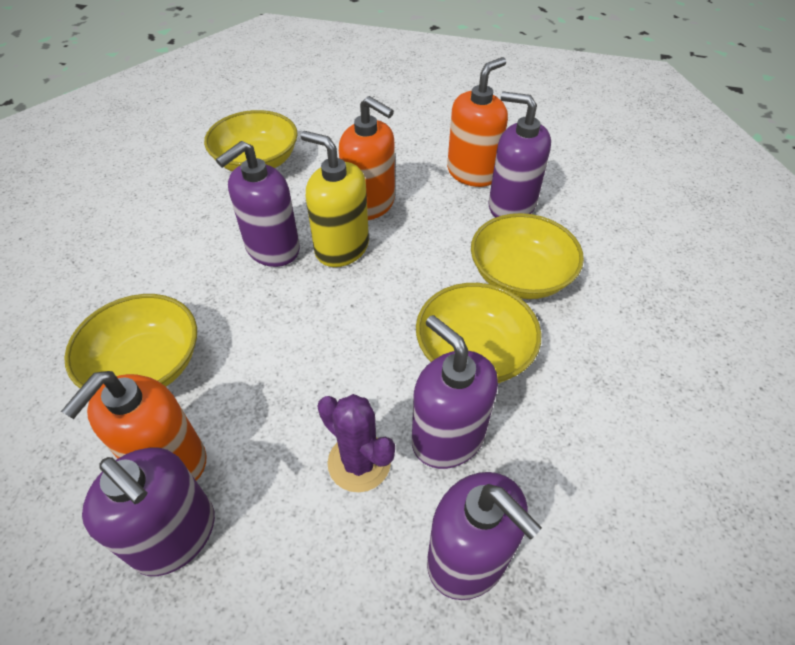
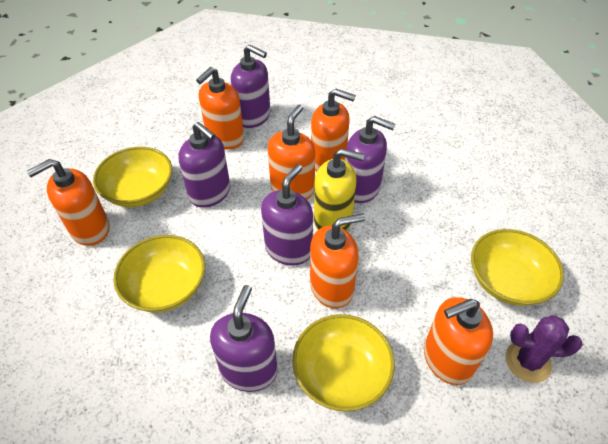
orange soap dispenser: [61,371,207,481] [339,96,395,220] [447,57,508,187] = 3 -> [27,159,110,246] [196,67,244,150] [268,104,315,200] [310,213,365,308] [311,88,356,172] [424,297,493,385] = 6

